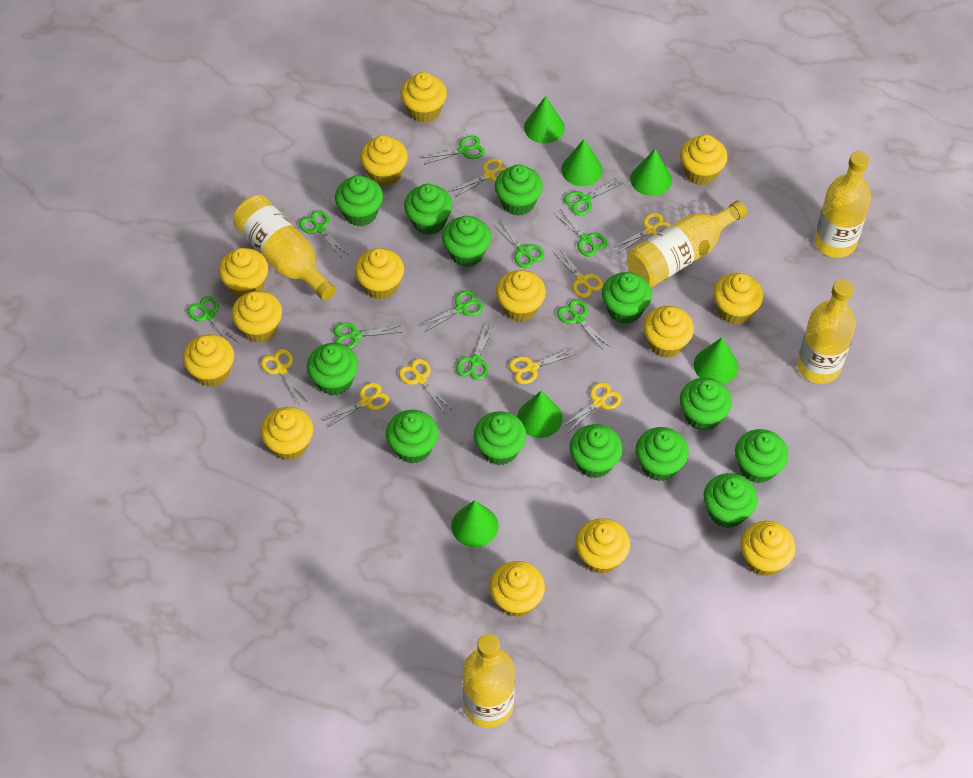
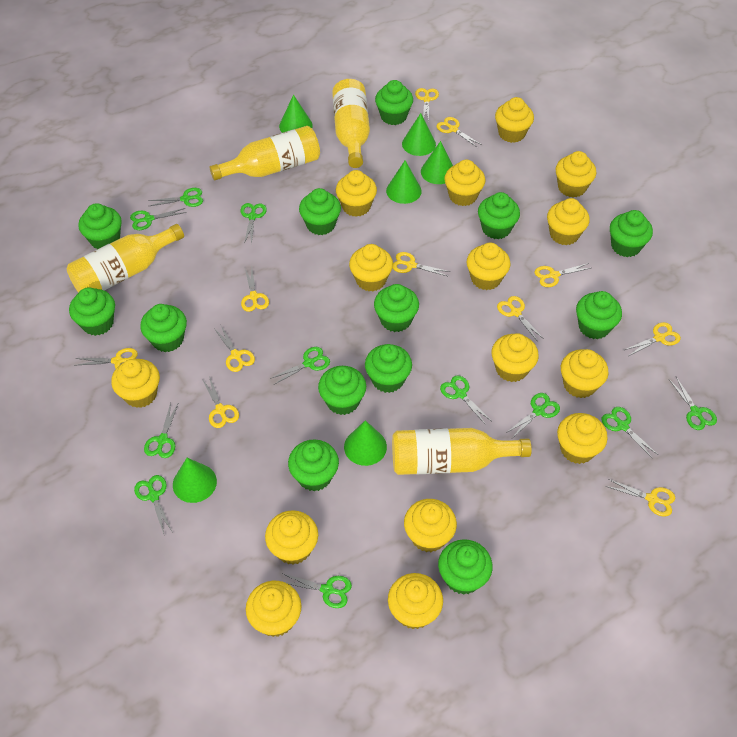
green scissors: [188,296,237,342] [299,210,347,257] [333,323,401,349] [420,290,484,332] [422,136,485,165] [456,324,494,380] [493,221,545,268] [554,210,607,257] [557,299,610,351] [564,178,623,216] = 10 -> [130,208,187,230] [134,475,173,534] [144,402,179,458] [148,188,203,207] [241,203,267,245] [270,347,330,385] [281,573,352,608] [440,375,491,425] [506,393,560,438] [602,407,658,459] [669,377,717,430] = 11
yellow bottle: [233,195,336,301] [462,634,515,728] [627,201,747,288] [797,279,856,384] [814,151,871,258] = 5 -> [67,224,184,293] [210,126,320,180] [332,79,370,168] [392,428,532,475] = 4
yellow cupcake: [183,334,234,387] [219,248,268,298] [232,291,282,343] [261,407,313,461] [355,248,404,300] [360,135,408,186] [401,72,447,123] [489,561,545,617] [496,270,546,322] [575,518,630,574] [643,306,694,358] [680,134,728,185] [713,273,763,325] [741,521,796,576] = 14 -> [111,359,160,408] [246,581,302,637] [265,510,318,565] [336,170,377,217] [349,244,393,291] [388,573,443,629] [404,499,457,552] [444,160,485,206] [467,243,511,290] [491,333,539,382] [495,97,534,143] [547,198,590,245] [555,151,596,197] [557,413,608,464] [561,349,609,398] = 15
yellow scissors: [261,349,306,404] [323,383,389,427] [399,359,450,412] [451,158,506,197] [509,348,576,384] [552,247,603,298] [562,382,622,432] [613,213,671,253] = 8 -> [74,348,138,368] [202,376,239,428] [214,324,255,372] [241,268,269,312] [393,252,450,276] [415,88,439,121] [436,117,482,147] [497,296,544,342] [535,263,591,287] [605,479,675,516] [625,322,681,356] = 11

